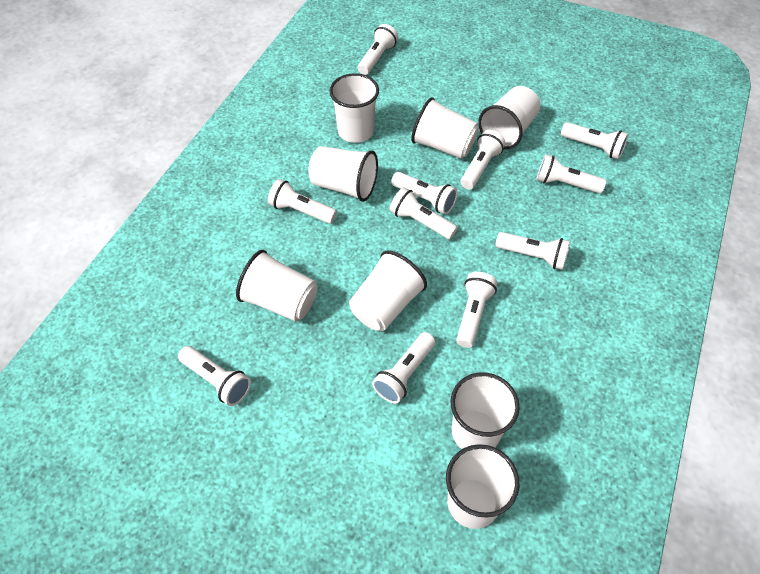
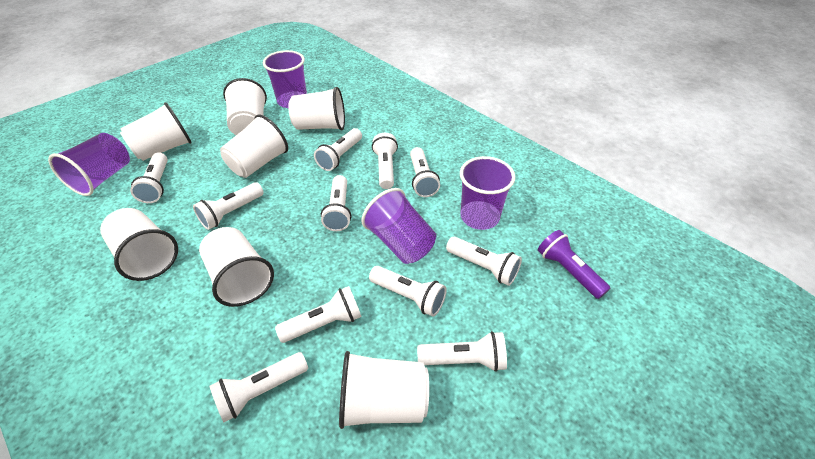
purple cup: none = 0 -> [48,133,130,196] [263,50,307,108] [361,188,436,264] [460,156,515,230] = 4
purple flashlight: none = 0 -> [538,230,610,299] = 1
white cup: [236,250,317,322] [308,146,378,202] [329,73,379,143] [349,251,427,331] [411,97,479,159] [446,444,520,529] [451,372,520,449] [478,86,540,149] = 8 -> [100,208,178,281] [120,103,192,161] [199,227,274,307] [220,114,288,178] [223,78,267,135] [288,87,345,130] [339,351,429,429] = 7

